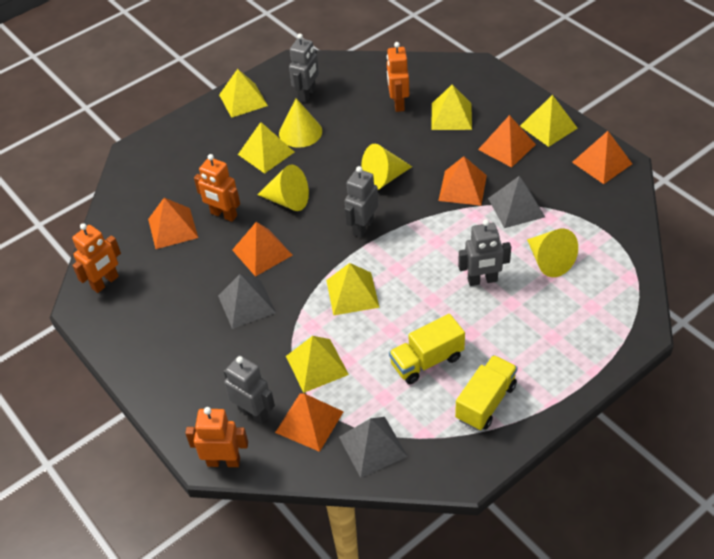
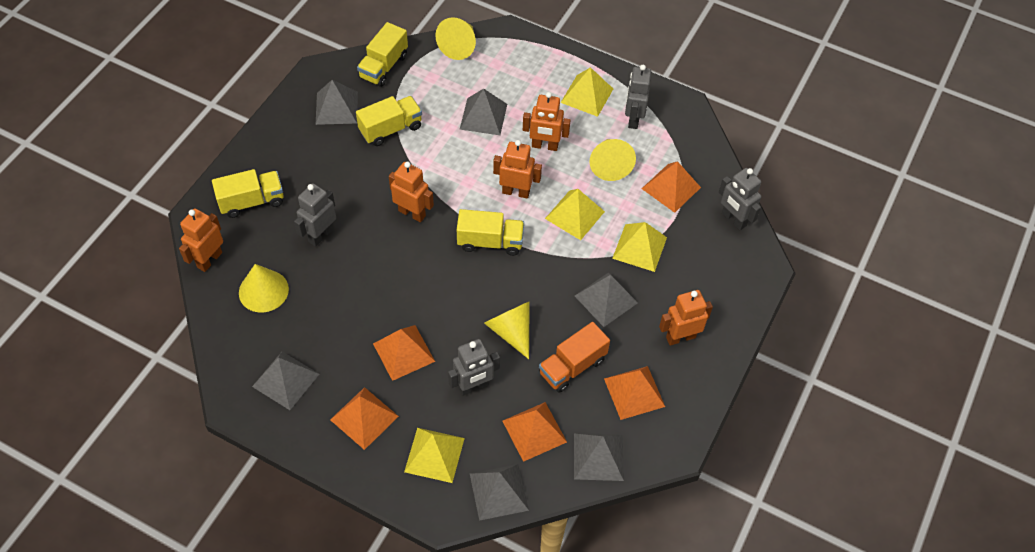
grey pyramid: [218,274,276,329] [339,417,408,478] [488,176,545,228] = 3 -> [252,351,319,410] [316,80,358,125] [460,89,507,135] [470,464,529,521] [574,433,624,481] [575,272,638,327] = 6
orange pyramid: [148,198,198,249] [232,222,293,277] [275,393,343,452] [438,156,487,206] [478,115,536,167] [572,131,632,184] = 6 -> [330,387,399,450] [373,325,435,381] [502,402,567,462] [604,366,665,420] [642,161,701,213] = 5
orange robot: [72,223,121,293] [185,407,248,467] [194,154,240,222] [387,42,409,112] = 4 -> [179,208,223,272] [389,162,434,222] [493,140,542,199] [523,92,571,151] [659,290,713,346] = 5
orange truck: none = 0 -> [539,322,610,393] = 1
yellow pyramid: [219,69,268,118] [238,122,294,174] [286,336,349,393] [326,263,380,316] [432,84,472,130] [520,95,578,147] = 6 -> [404,428,465,483] [545,189,605,240] [561,67,613,117] [612,222,667,272] = 4
yellow truck: [389,314,465,384] [455,355,518,431] = 2 -> [212,169,284,218] [356,96,422,146] [357,22,408,87] [457,209,524,256] = 4

